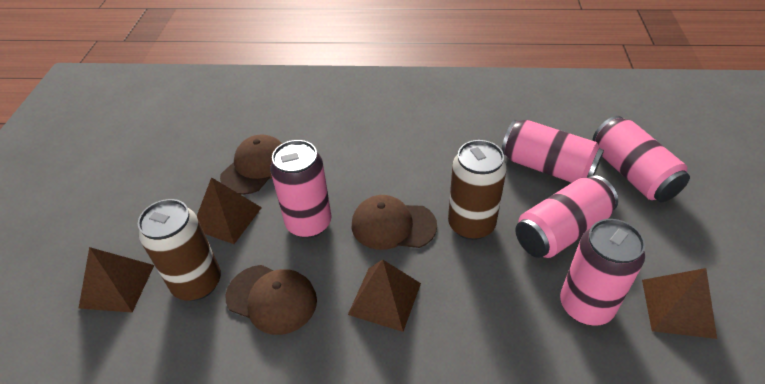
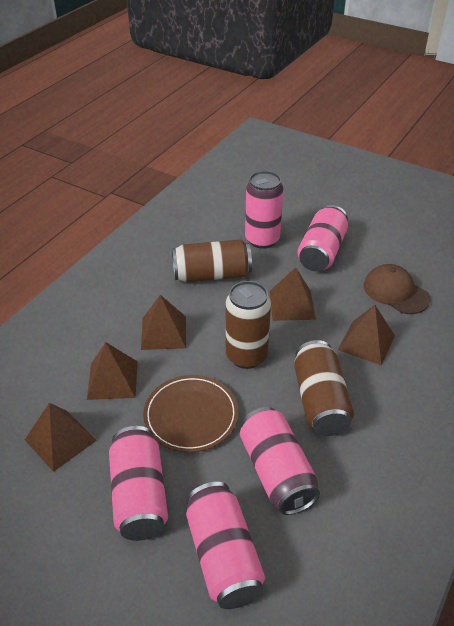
brown can: [138,199,221,301] [448,140,507,240] = 2 -> [172,239,252,282] [226,281,271,369] [294,340,354,436] = 3
brown cap: [220,134,282,195] [225,265,317,335] [352,195,437,250] = 3 -> [364,264,430,314] = 1
brown plate: none = 0 -> [143,375,238,452] = 1
brown pyramid: [79,247,154,312] [197,177,262,244] [348,259,421,332] [642,268,717,339] = 4 -> [25,403,97,472] [87,342,138,400] [141,295,186,350] [269,267,316,321] [338,305,395,365] = 5

